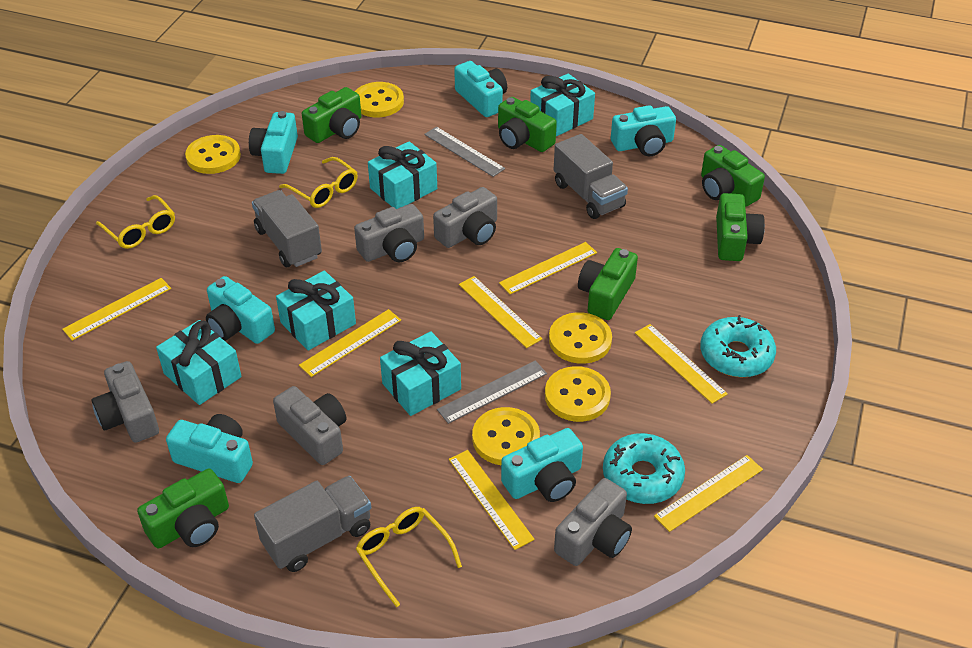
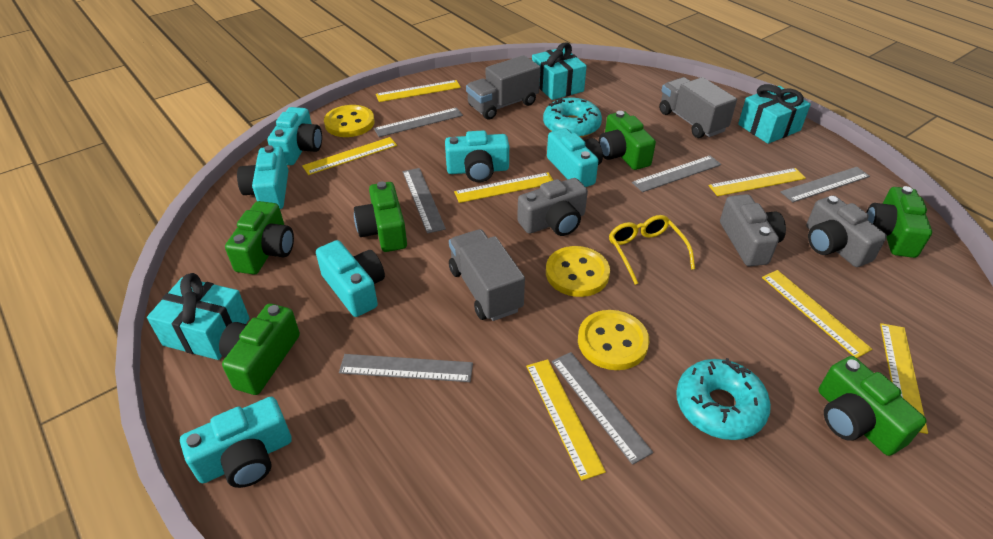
grey camera: [92,361,159,443] [273,386,346,465] [354,204,424,262] [433,187,497,248] [554,478,632,566] = 5 -> [517,178,588,236] [720,194,786,266] [806,195,887,267] = 3
grey ruler: [424,127,505,177] [437,361,547,424] = 2 -> [339,354,473,382] [374,107,463,137] [403,168,446,234] [552,352,653,465] [632,156,721,192] [780,167,870,202] = 6
turquoise gift: [156,320,241,405] [276,271,356,350] [368,141,437,209] [380,331,461,416] [530,74,595,136] = 5 -> [147,273,250,360] [532,42,587,100] [738,84,811,144] = 3
yellow button: [185,135,241,174] [355,82,404,117] [472,407,540,465] [545,366,611,422] [549,312,612,364] = 5 -> [324,105,374,137] [546,246,610,297] [578,310,649,370] = 3
yellow glasses: [96,195,175,249] [279,157,358,208] [356,507,462,607] = 3 -> [609,215,695,285] = 1

